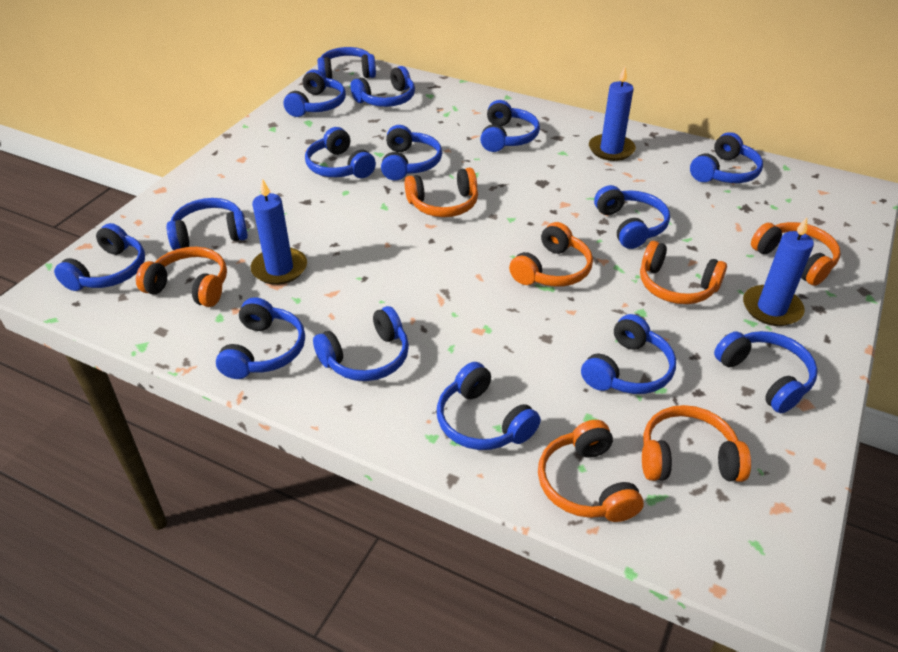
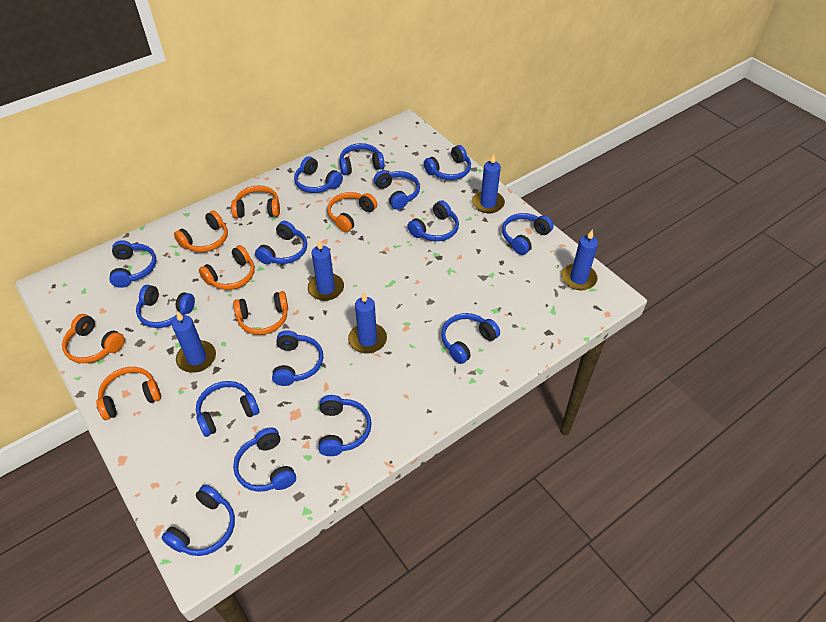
blue candle: [251,178,307,285] [589,67,636,161] [743,217,814,326] = 3 -> [172,311,216,373] [308,240,344,301] [348,292,387,354] [472,154,505,213] [561,230,598,290] = 5

